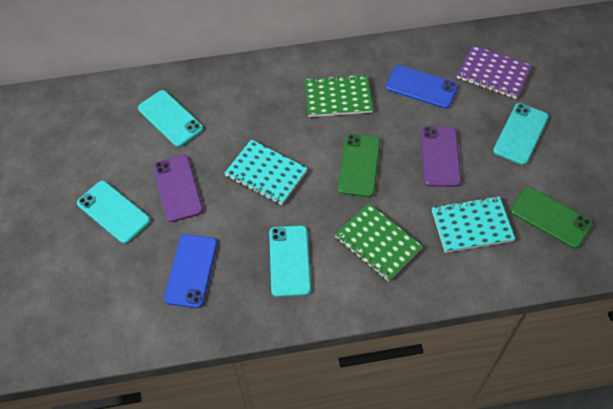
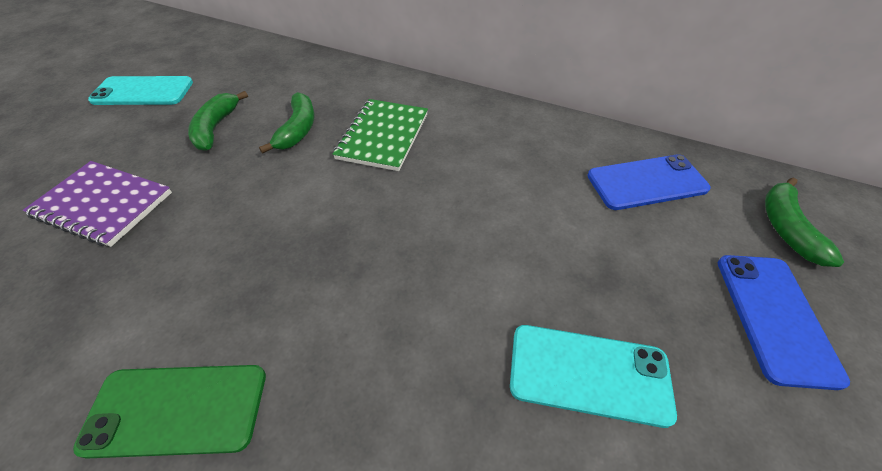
green banana: none = 0 -> [188,91,248,151] [259,92,314,153] [765,178,844,267] = 3
green notebook: [305,74,373,117] [335,203,423,281] = 2 -> [333,99,428,171] = 1
green phone: [338,134,380,197] [510,187,592,249] = 2 -> [73,365,266,459] = 1
purple phone: [153,155,203,222] [421,126,461,187] = 2 -> none = 0
turquoise notebook: [224,140,308,205] [432,196,515,253] = 2 -> none = 0
turquoise phone: [77,181,150,244] [138,90,203,147] [269,225,311,297] [493,103,549,165] = 4 -> [88,76,193,105] [510,325,677,428] = 2

